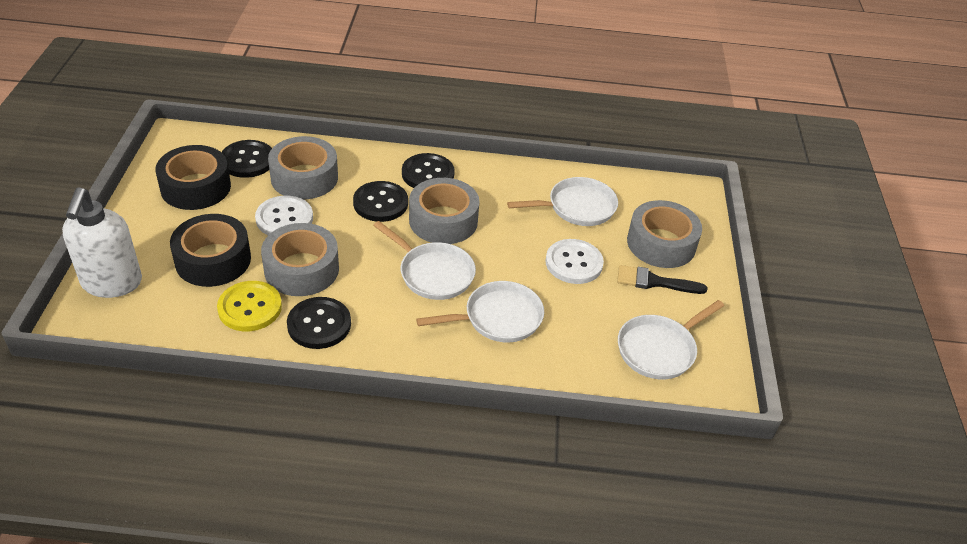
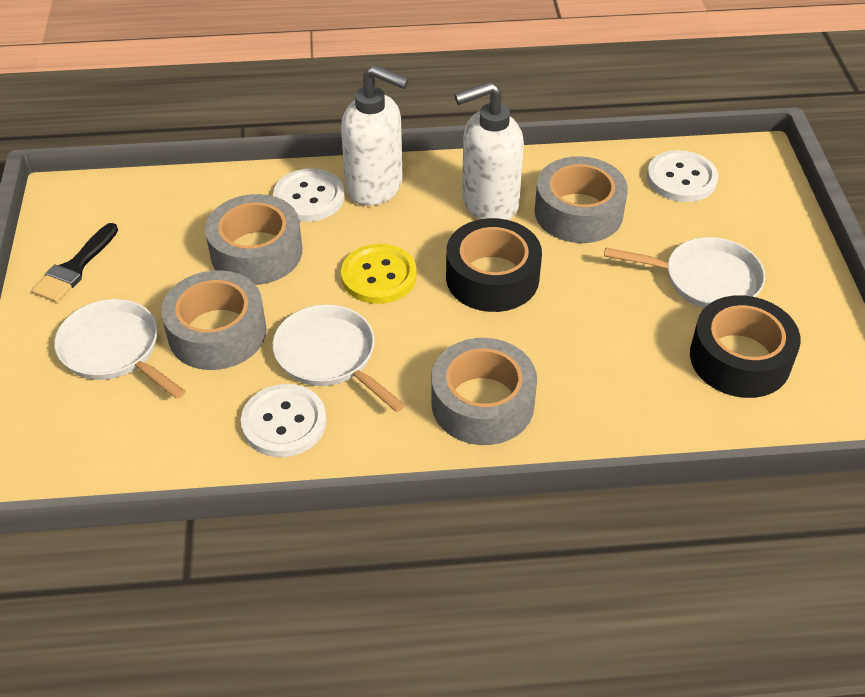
black button: [222,140,272,178] [287,297,351,349] [353,181,408,222] [402,153,455,188] = 4 -> none = 0
white button: [255,196,313,235] [545,239,604,284] = 2 -> [241,384,327,457] [273,168,345,222] [647,150,718,202] = 3
white pan: [373,221,476,300] [416,281,544,342] [507,177,618,226] [618,300,724,379] = 4 -> [54,299,185,399] [272,304,405,412] [604,237,765,308] = 3
white soap dispenser: [62,187,142,298] = 1 -> [341,65,409,206] [454,81,524,220] = 2

